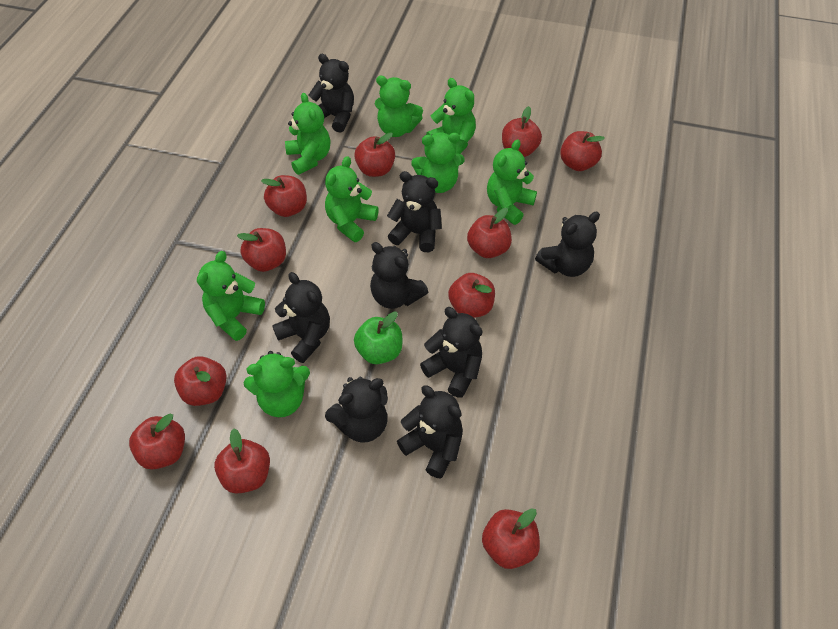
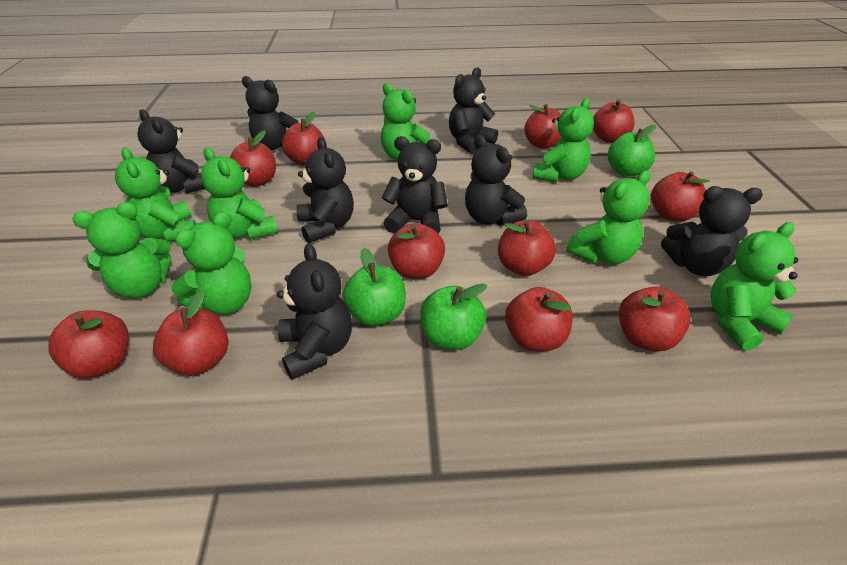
green apple: [354,311,402,364] = 1 -> [342,248,406,326] [420,284,487,350] [608,125,656,176] = 3

